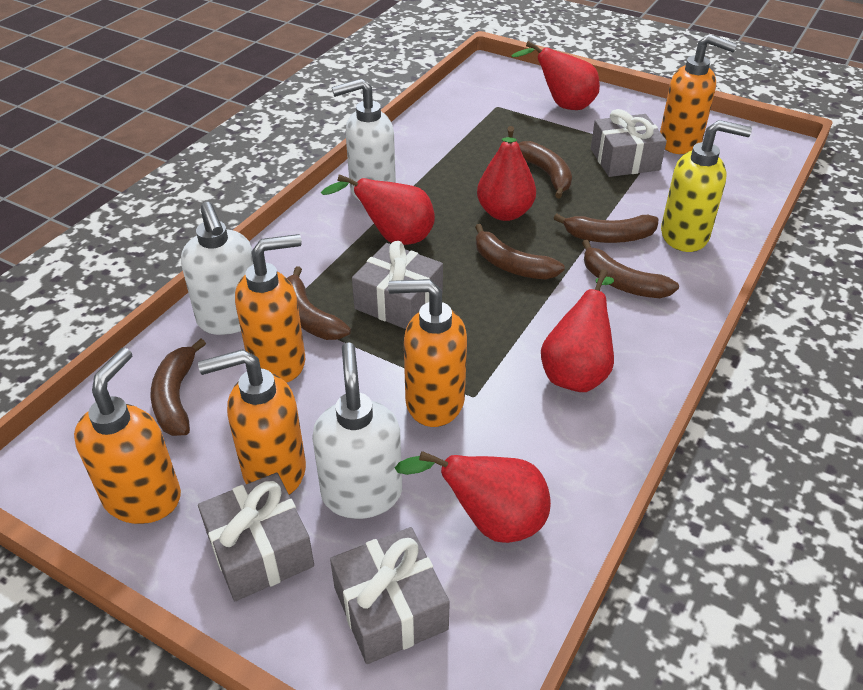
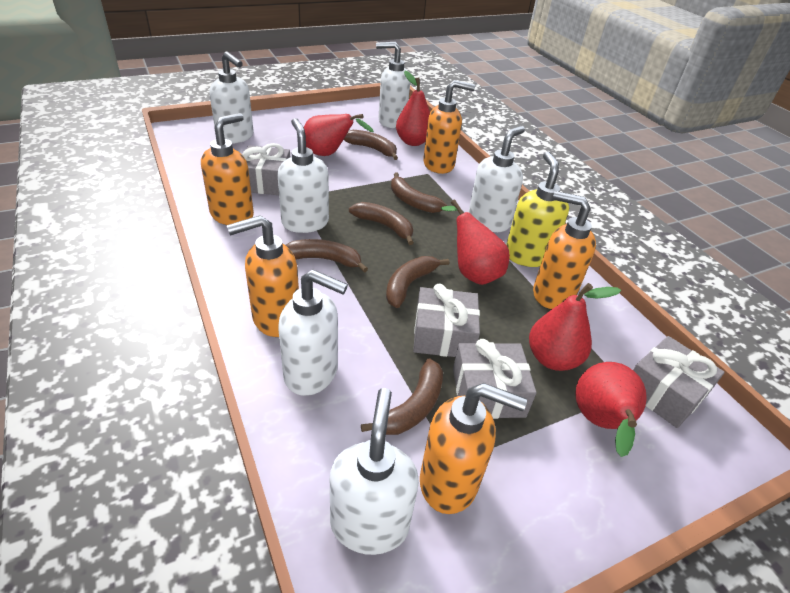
white soap dispenser: [181,202,253,335] [312,342,402,519] [332,78,396,202] = 3 -> [209,51,254,144] [278,118,329,233] [278,269,348,396] [330,388,419,555] [376,42,410,128] [469,126,525,232] = 6

